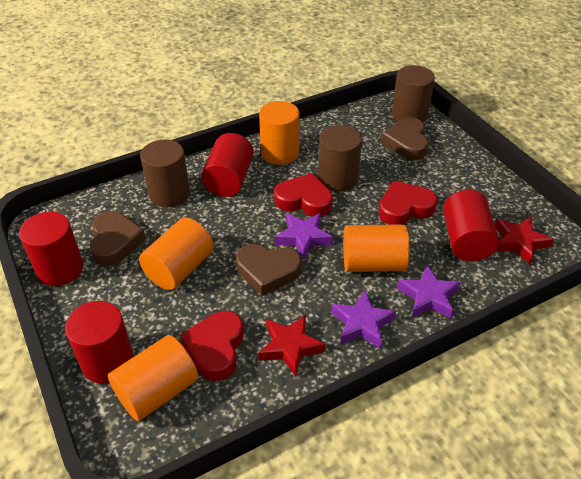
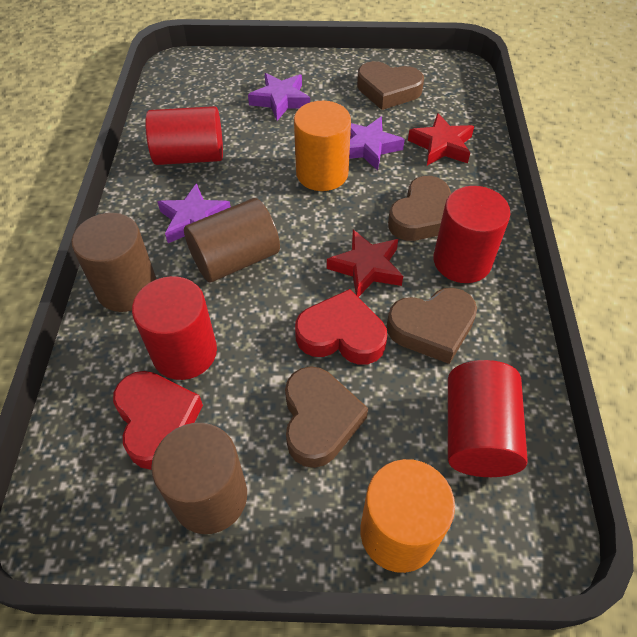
brown heart: [90,211,146,266] [236,244,301,296] [381,117,429,160] = 3 -> [285,366,368,468] [357,61,424,110] [387,288,477,364] [388,176,451,241] = 4
orange cylinder: [108,335,198,421] [139,218,214,290] [259,101,300,165] [343,224,410,272] = 4 -> [294,101,351,191] [360,459,455,573] = 2
red heart: [180,311,244,381] [274,173,333,217] [379,181,437,225] = 3 -> [113,371,203,470] [295,289,387,365] = 2

